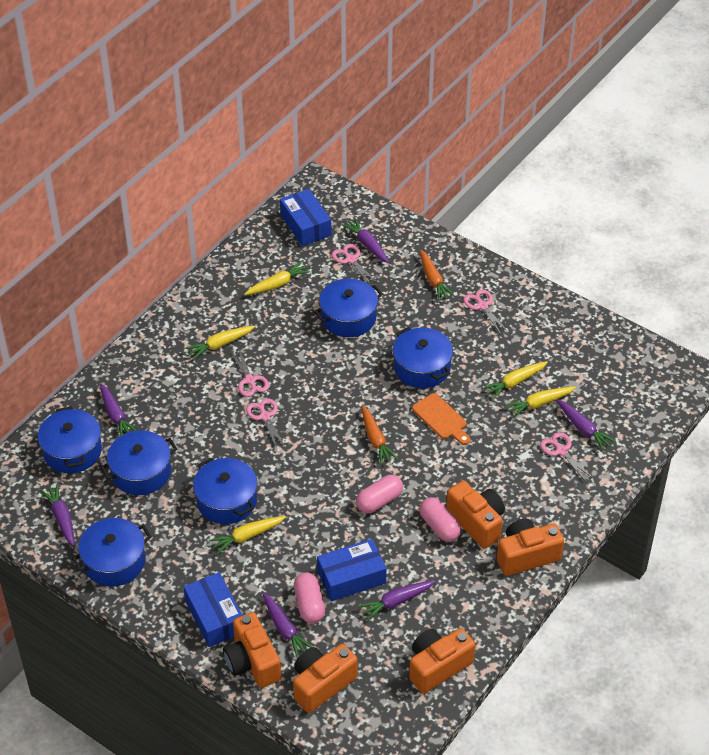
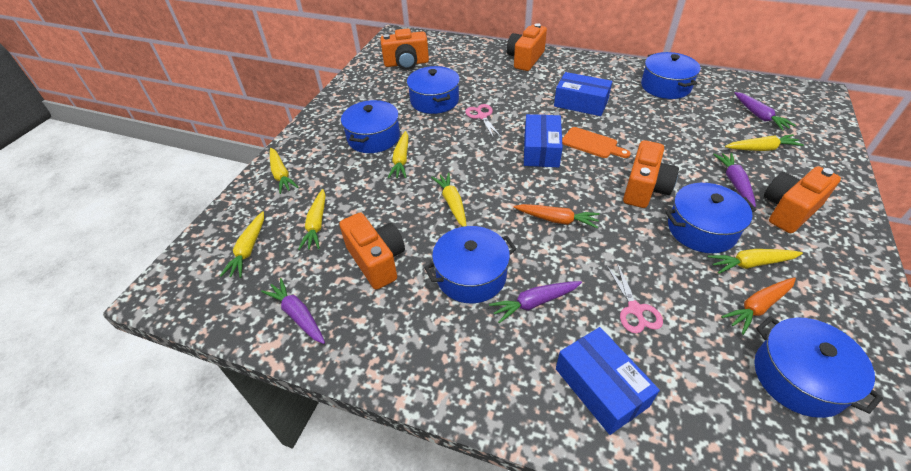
pink capsule: [294,572,325,623] [356,475,403,513] [419,497,461,542] = 3 -> none = 0
pink scissors: [230,347,269,397] [246,398,286,449] [332,244,378,286] [463,289,508,334] [540,432,594,483] = 5 -> [465,104,501,139] [606,263,663,333] = 2
purple carrot: [40,483,75,547] [100,384,137,436] [263,593,312,659] [342,218,389,263] [358,580,436,621] [556,399,617,451] = 6 -> [261,278,325,344] [489,281,582,323] [713,153,756,207] [735,92,796,131] = 4
yellow carrot: [185,326,255,360] [209,516,286,555] [244,261,310,295] [482,361,548,400] [504,387,576,418] = 5 -> [220,211,264,278] [270,148,298,194] [298,189,326,250] [388,131,409,178] [431,172,467,227] [708,249,803,274] [725,134,804,151] = 7

